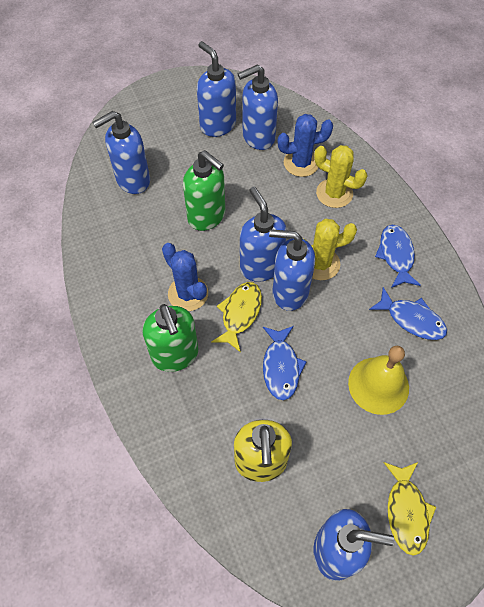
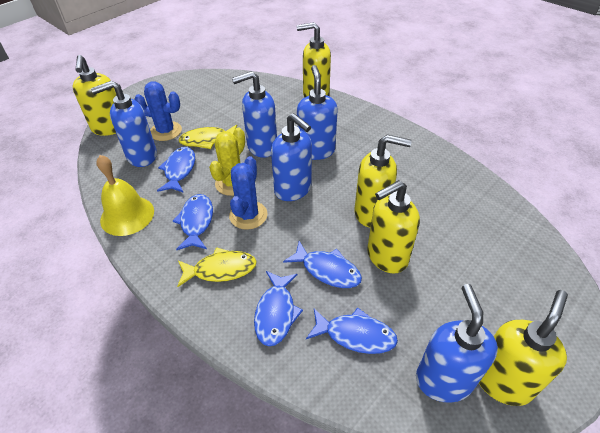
blue fish: [263,326,307,400] [369,287,447,340] [375,225,421,288] = 3 -> [157,147,195,193] [173,194,213,250] [254,271,303,346] [283,241,362,288] [306,308,398,354] = 5
blue soap dispenser: [92,111,150,194] [197,41,236,137] [238,64,278,150] [240,187,287,282] [269,229,315,311] [314,509,394,581] = 6 -> [91,81,157,167] [232,71,277,158] [271,113,312,201] [297,65,337,160] [416,284,498,403] = 5
green soap dispenser: [142,304,198,372] [183,150,225,231] = 2 -> none = 0
yellow cactus: [302,219,357,280] [314,145,368,208] = 2 -> [209,128,245,196] = 1
yellow soap dispenser: [234,420,292,482] = 1 -> [73,55,117,136] [297,22,331,98] [354,135,412,228] [367,180,420,274] [479,290,568,406] = 5

